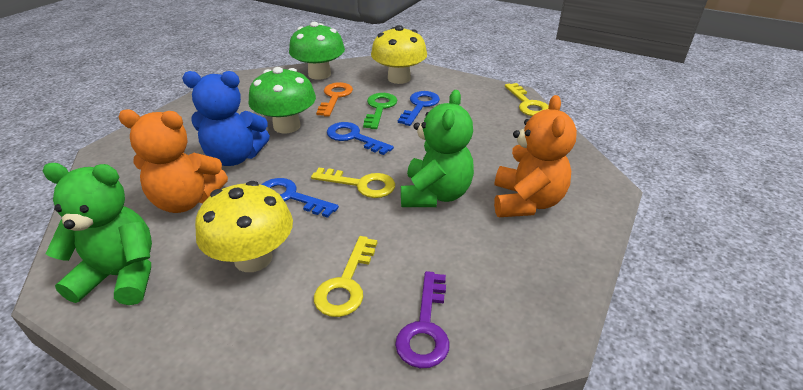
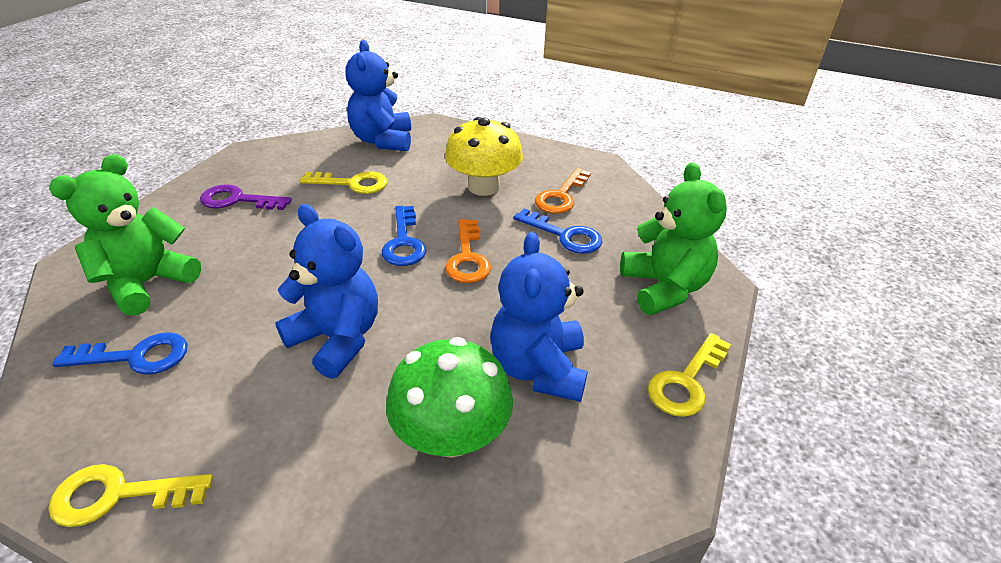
blue teddy bear: [182,71,270,166] = 1 -> [275,204,378,379] [345,40,411,151] [490,232,588,402] = 3
green key: [363,93,397,129] = 1 -> none = 0
green mushroom: [249,67,316,133] [289,22,345,80] = 2 -> [386,337,513,458] = 1
orange key: [316,82,353,117] = 1 -> [445,219,491,283] [535,168,591,214] = 2
orange teddy bear: [118,110,228,213] [494,95,577,217] = 2 -> none = 0
yellow mushroom: [195,181,293,272] [371,25,427,84] = 2 -> [445,117,523,196] = 1

